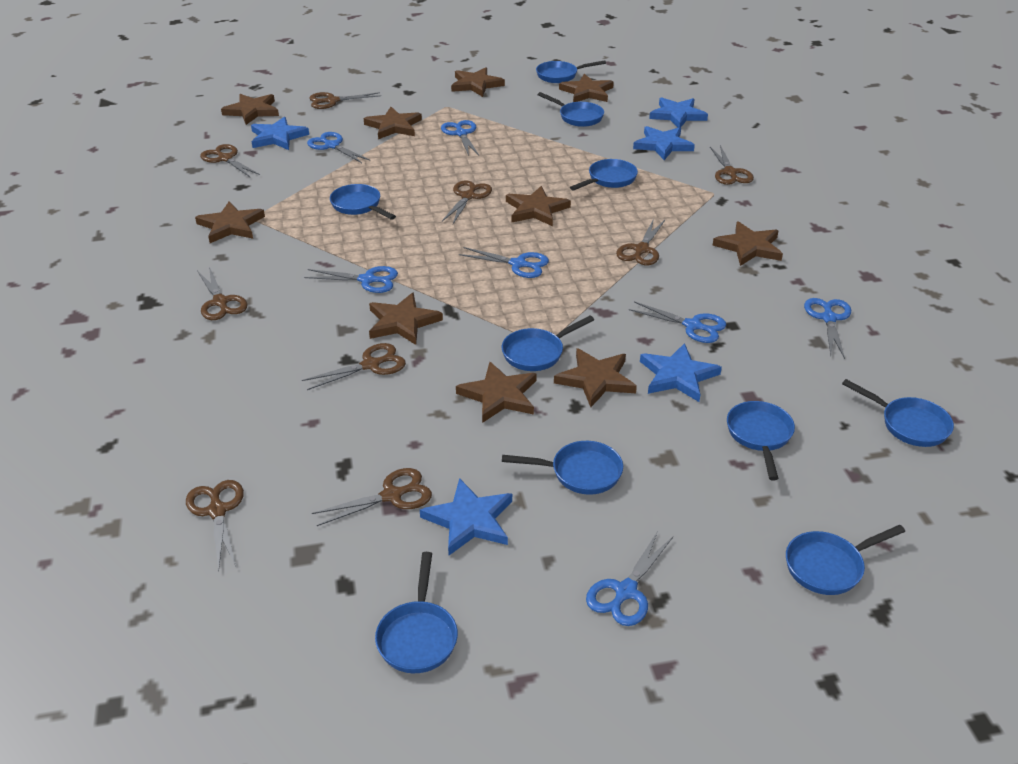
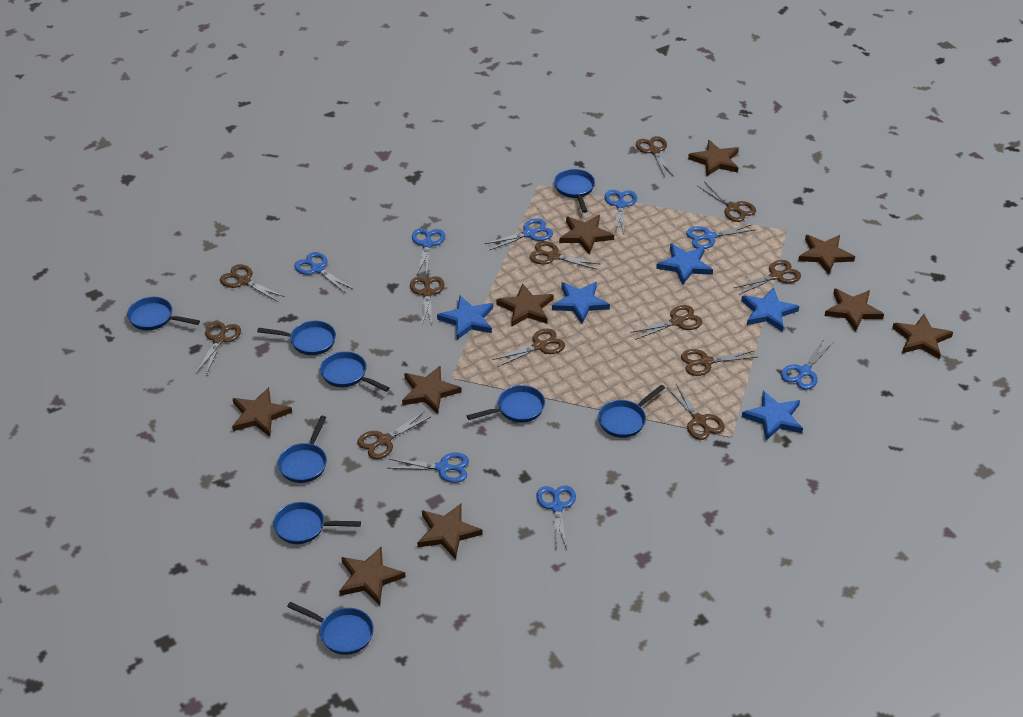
blue pan: [330,184,396,220] [375,552,458,673] [502,316,594,371] [502,441,623,495] [536,60,606,83] [538,92,604,127] [570,159,638,190] [727,401,795,480] [786,525,905,595] [842,379,954,447] = 10 -> [127,297,200,330] [257,321,336,355] [273,502,361,544] [278,416,327,483] [287,602,374,655] [320,351,390,392] [467,385,545,423] [554,169,595,213] [598,385,665,438] = 9
blue scissors: [304,266,398,293] [307,132,370,163] [441,120,479,156] [459,247,549,278] [586,531,673,626] [629,301,726,343] [804,298,851,359] = 7 -> [294,252,354,293] [389,453,469,483] [412,228,445,274] [485,219,553,250] [536,485,576,551] [605,190,637,234] [686,225,754,249] [781,339,833,390] = 8
brown scissors: [186,480,244,570] [197,267,248,320] [200,144,260,177] [302,343,406,390] [309,92,381,109] [312,468,432,526] [442,180,492,224] [616,219,665,265] [710,145,754,185] = 9 -> [196,321,241,375] [220,264,285,302] [357,411,431,459] [410,276,445,325] [492,328,565,367] [529,241,599,270] [630,305,703,340] [636,136,674,177] [667,384,725,440] [681,349,758,376] [698,182,756,222] [734,260,801,295] = 12

